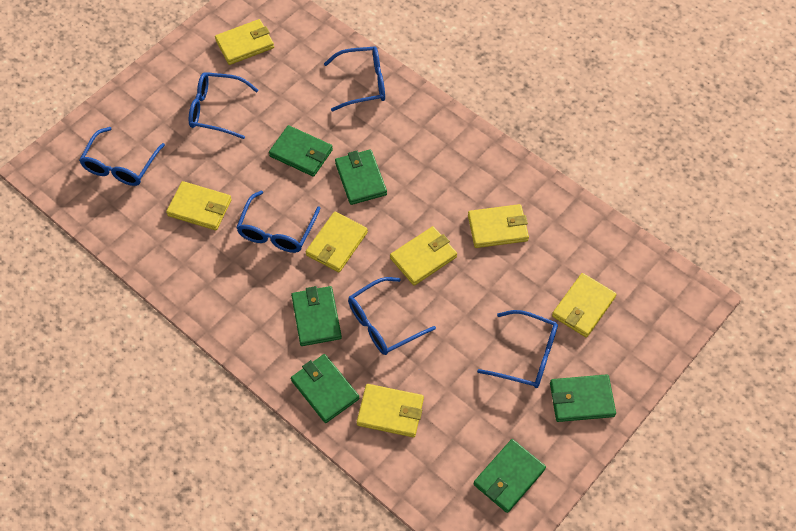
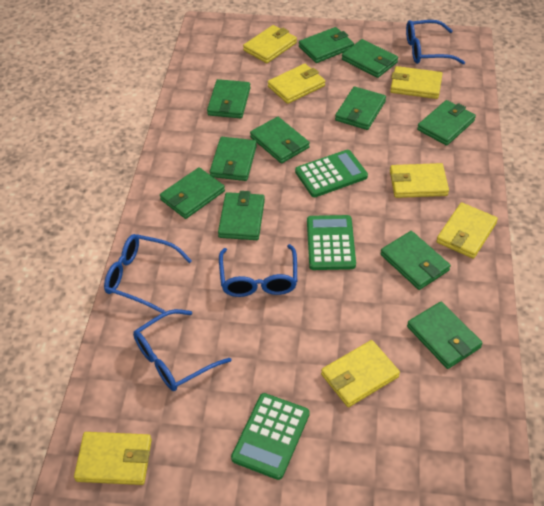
blue glasses: [79,127,165,186] [189,72,258,139] [236,191,321,253] [324,46,385,112] [348,277,436,355] [477,310,558,388] = 6 -> [104,234,192,313] [133,309,231,391] [219,244,297,297] [406,20,465,64] = 4
green calculator: none = 0 -> [231,393,310,480] [295,150,368,197] [307,215,356,270] = 3
green wallet: [269,125,333,177] [291,286,342,346] [291,354,359,423] [335,149,387,205] [473,439,546,513] [550,374,616,422] = 6 -> [160,167,225,219] [207,79,251,118] [210,137,257,181] [218,191,265,240] [250,117,310,163] [299,27,354,63] [335,86,386,130] [342,39,398,78] [380,231,451,290] [407,302,483,369] [417,100,476,146] = 11

